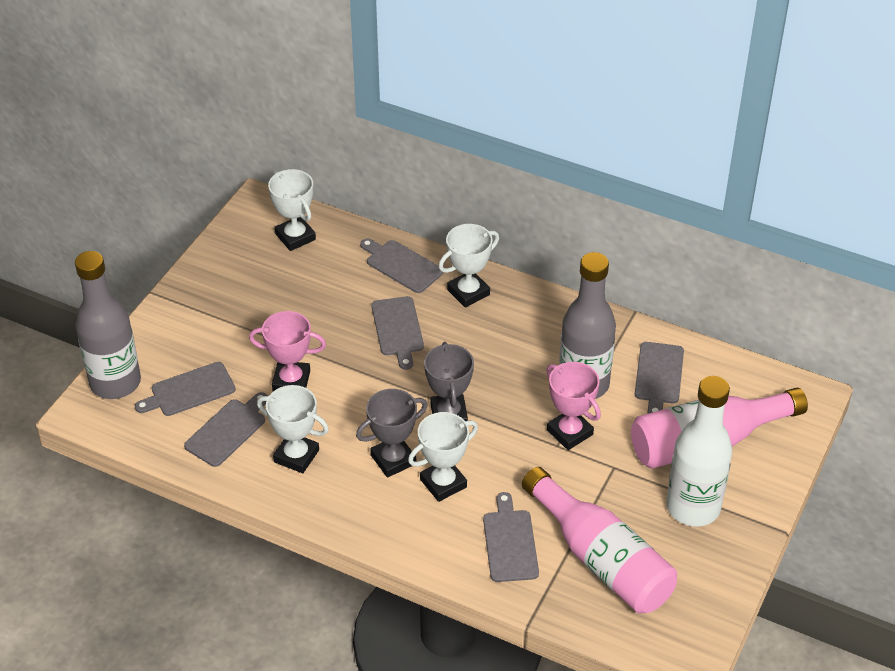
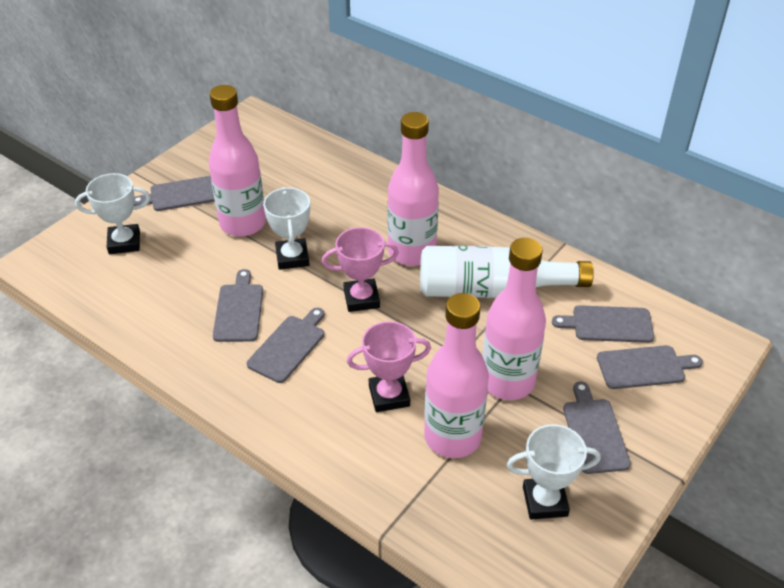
grey bottle: [75,251,141,399] [559,252,616,399] = 2 -> none = 0
grey trophy: [356,389,428,478] [424,342,474,421] = 2 -> none = 0
pink bottle: [522,467,677,614] [631,388,808,469] = 2 -> [209,85,266,237] [387,112,439,266] [424,293,489,458] [482,238,546,400] = 4
white trophy: [257,385,329,473] [268,169,316,251] [408,412,478,502] [438,224,499,308] = 4 -> [75,173,150,254] [263,187,310,270] [507,424,601,520] = 3

